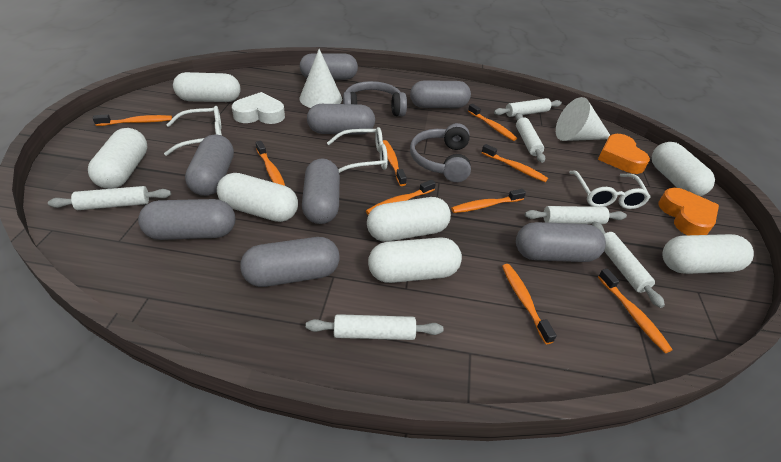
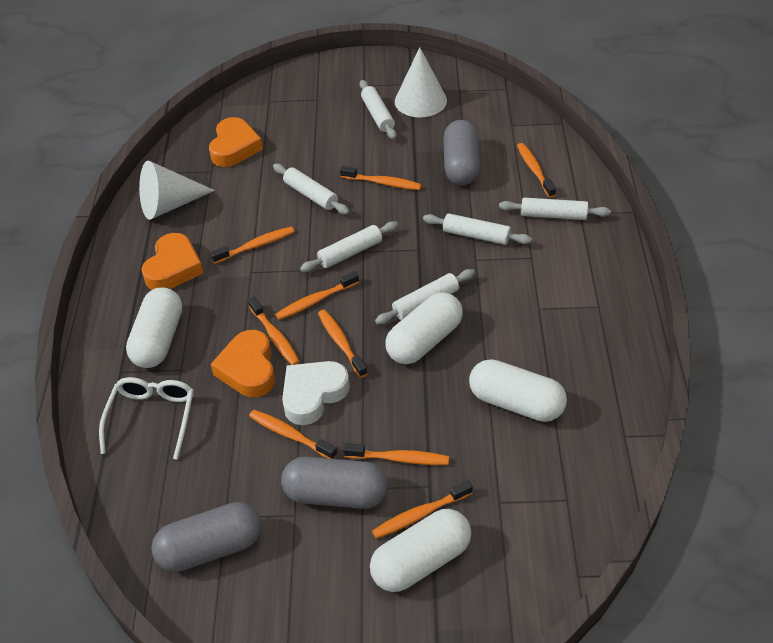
grey capsule: [138,199,235,240] [185,134,234,196] [240,237,340,287] [300,53,358,80] [302,158,340,224] [307,104,375,135] [410,80,471,108] [516,222,606,262] = 8 -> [151,502,262,572] [281,457,388,509] [443,120,480,185] = 3
grey headphones: [343,81,407,116] [410,123,471,182] = 2 -> none = 0
orange heart: [598,134,650,174] [658,188,719,235] = 2 -> [141,233,203,290] [209,117,263,167] [211,330,275,397] = 3
white capsule: [88,128,147,189] [173,72,240,102] [217,173,298,222] [367,197,451,241] [368,237,462,283] [652,142,715,196] [662,234,754,274] = 7 -> [126,287,182,368] [370,509,472,592] [385,292,463,364] [469,359,567,422] = 4
white glasses: [164,106,222,156] [327,127,388,173] [569,171,651,209] = 3 -> [99,377,194,460] = 1

